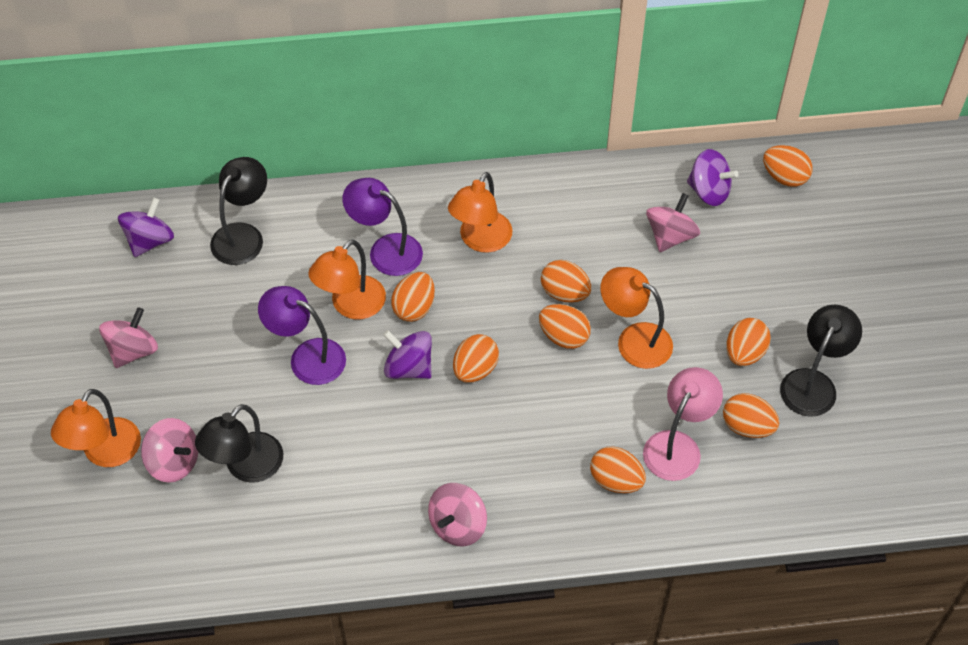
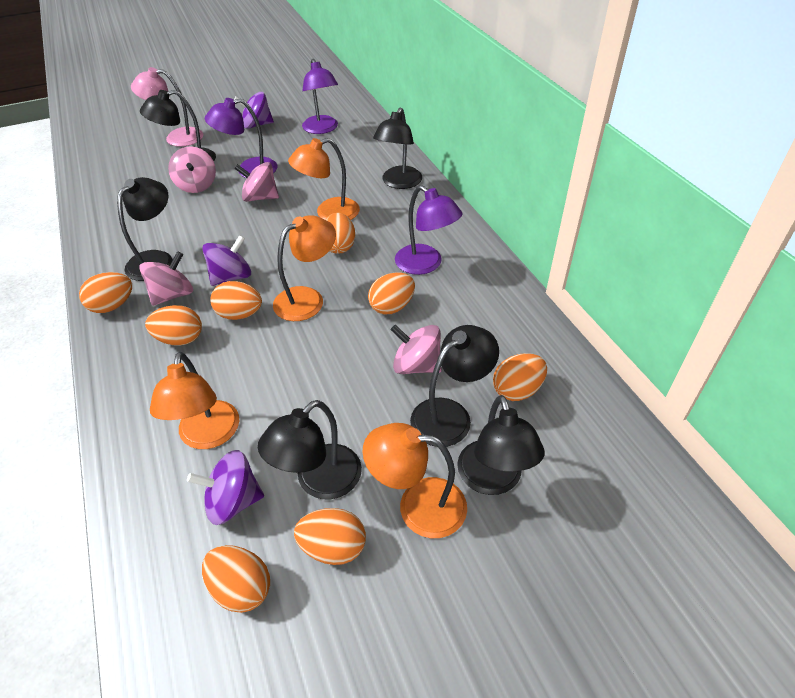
black lamp: [195,404,283,483] [210,157,267,265] [780,305,862,417] = 3 -> [117,177,173,281] [140,90,216,161] [258,400,362,499] [373,108,422,189] [410,325,499,447] [457,395,545,495] = 6
purple lamp: [258,286,346,385] [342,178,423,276] = 2 -> [205,98,277,178] [302,59,338,134] [395,185,463,275] = 3

